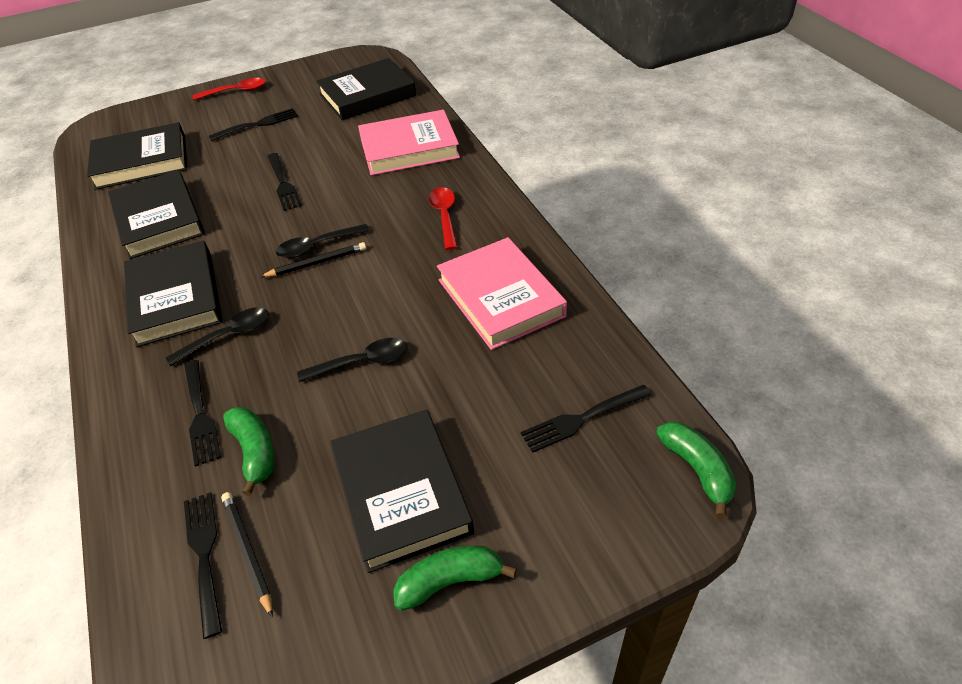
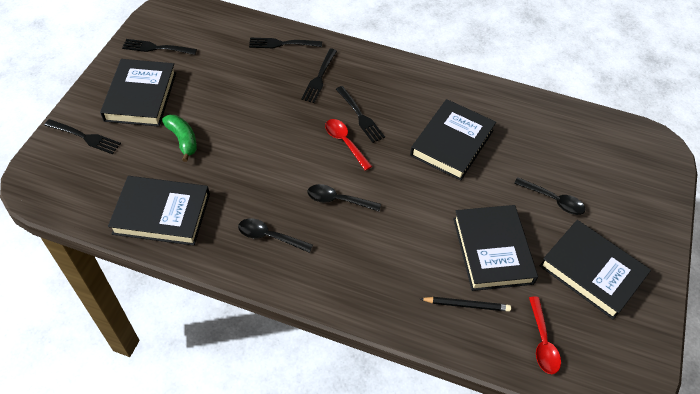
black pencil: [221,492,273,618] [260,242,366,277] = 2 -> [420,297,511,312] = 1
green banana: [223,407,274,496] [393,546,517,611] [656,422,736,518] = 3 -> [162,115,197,162] = 1
pink book: [358,110,460,175] [437,237,567,350] = 2 -> none = 0

